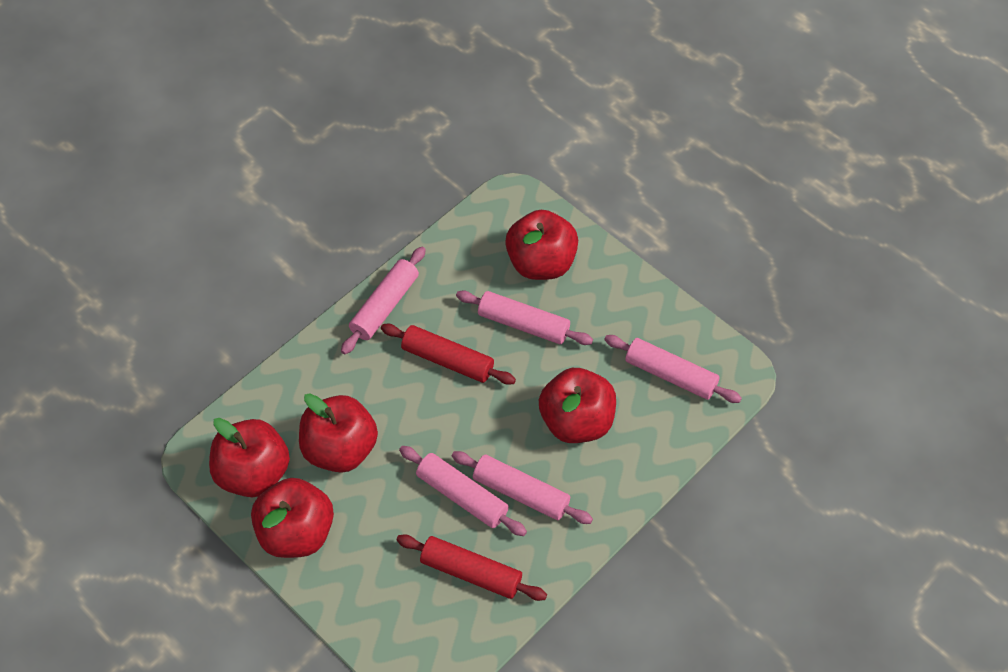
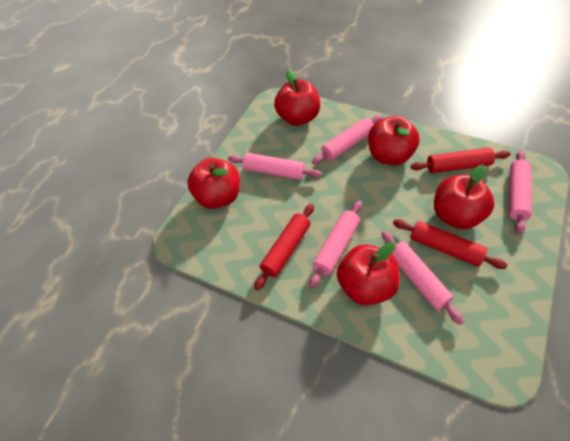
red rolling pin: [381,324,516,385] [397,535,547,601] = 2 -> [254,204,314,290] [393,219,507,269] [411,147,510,173] = 3

